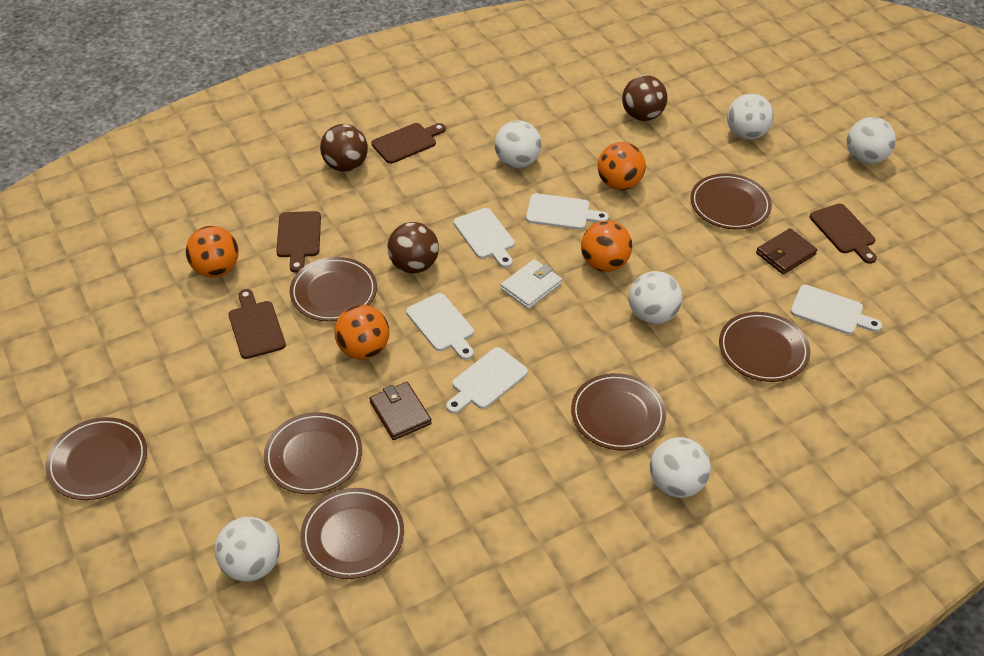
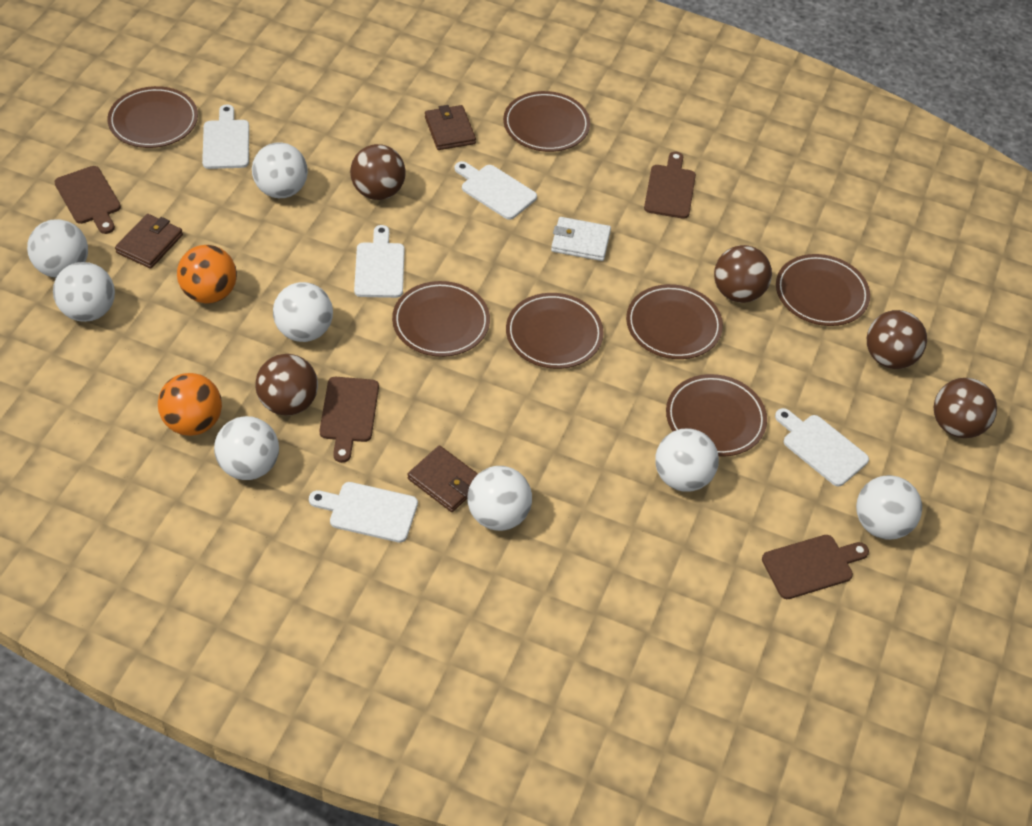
brown ball: [320,124,368,172] [388,222,439,273] [622,75,667,121] = 3 -> [256,354,318,416] [350,144,405,200] [714,245,772,303] [867,310,927,369] [934,378,997,438] = 5
brown wallet: [369,382,432,440] [756,228,818,274] = 2 -> [115,214,183,269] [407,445,478,512] [425,105,476,150] = 3
orange ball: [186,226,239,278] [334,305,390,360] [581,221,632,272] [597,142,646,190] = 4 -> [158,373,222,436] [177,245,237,304] = 2
white ball: [215,517,280,582] [494,121,541,168] [629,271,682,324] [650,437,711,498] [727,93,774,140] [847,117,896,164] = 6 -> [27,219,88,278] [53,262,115,322] [214,416,279,480] [252,142,308,198] [273,282,333,342] [467,466,532,531] [655,428,719,492] [856,475,922,540] = 8

